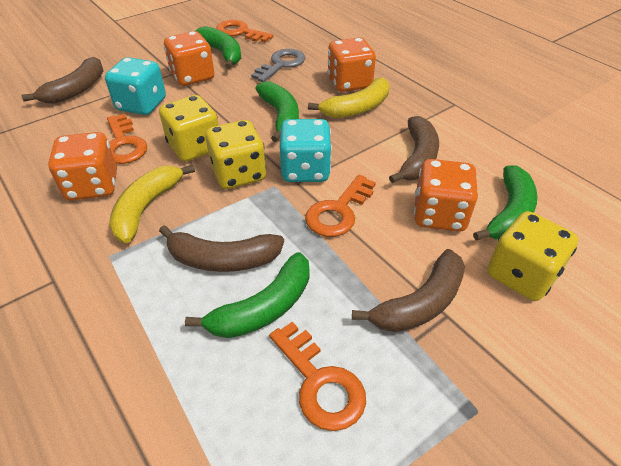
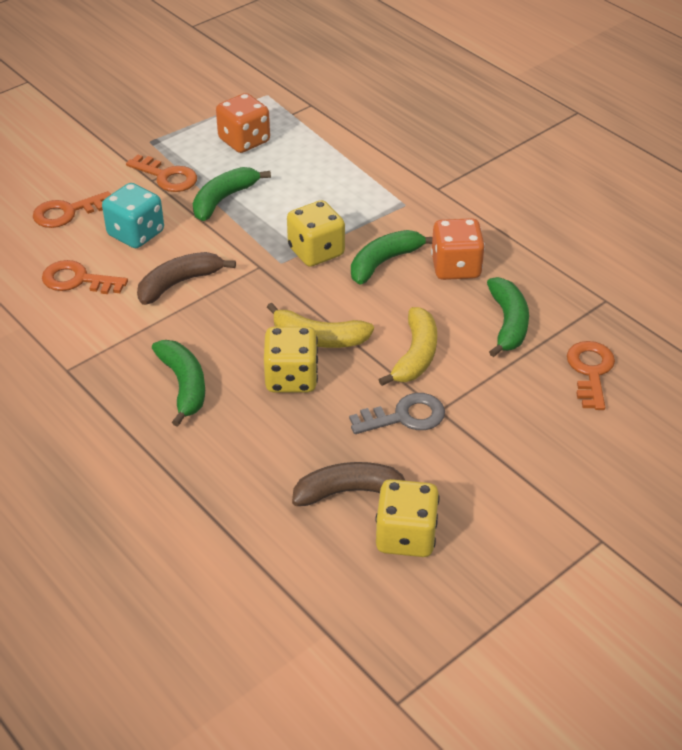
brown banana: [22,57,103,104] [159,225,284,272] [352,249,465,332] [389,116,439,183] = 4 -> [137,252,236,305] [292,462,405,506] = 2
orange dice: [48,132,117,200] [164,31,214,86] [327,38,376,92] [414,159,478,232] = 4 -> [216,93,270,153] [431,218,485,280] = 2
turquoise dice: [105,57,166,115] [280,119,332,182] = 2 -> [102,183,164,248] = 1

